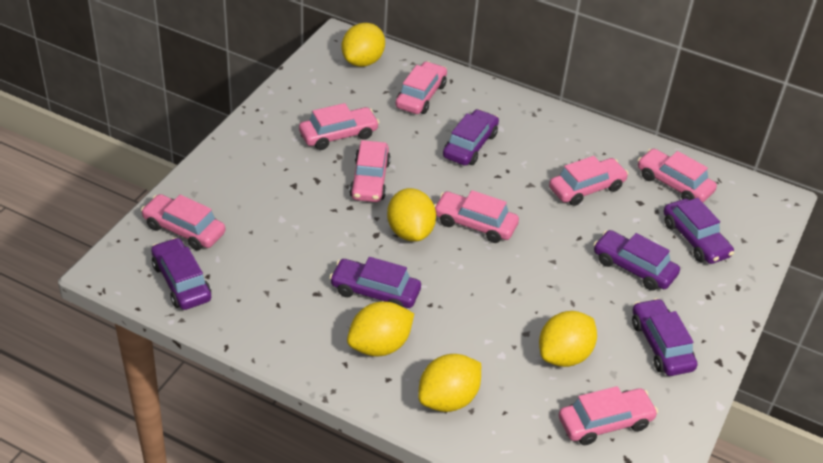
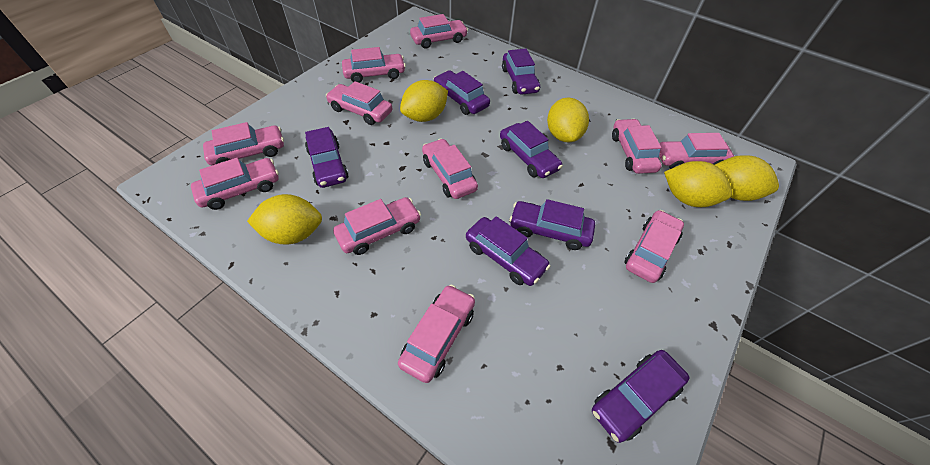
pink car: [141,194,226,250] [299,103,379,150] [349,140,391,202] [396,61,447,114] [434,190,519,243] [549,156,629,206] [559,386,658,445] [638,149,717,202] = 8 -> [191,158,279,210] [203,122,284,165] [326,81,392,125] [333,197,421,255] [342,47,406,83] [398,284,475,383] [410,14,468,49] [422,138,478,199] [612,119,662,174] [624,210,684,283] [659,133,734,169] = 11
purple car: [151,237,211,310] [329,257,421,308] [443,109,499,166] [594,230,680,291] [632,298,698,376] [664,198,734,264] = 6 -> [305,127,348,188] [434,70,490,115] [466,216,551,286] [500,121,563,178] [502,49,540,95] [509,199,595,250] [592,350,690,443] = 7

